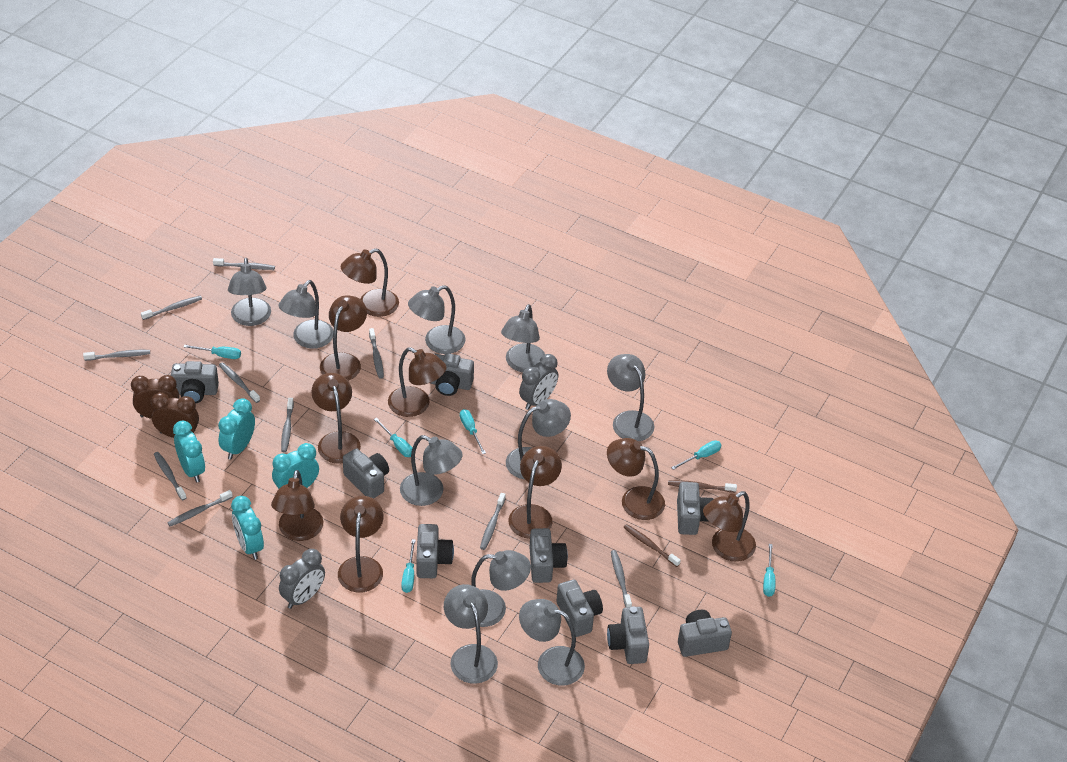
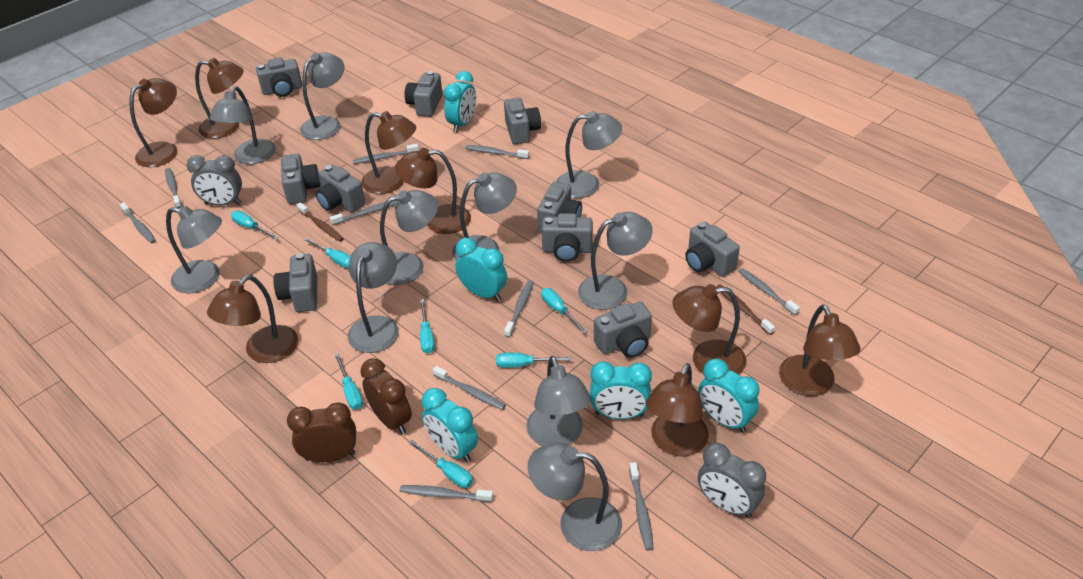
brown lamp: [271,470,323,541] [311,373,361,464] [320,295,367,381] [338,496,383,593] [341,248,399,317] [388,347,447,417] [508,446,562,539] [607,438,665,520] [703,491,756,562] = 9 -> [130,78,177,167] [195,58,244,139] [207,275,298,363] [362,111,416,194] [395,148,471,234] [646,363,709,456] [672,284,746,374] [779,305,860,396] = 8
grey camera: [171,361,219,404] [343,448,389,499] [416,524,454,578] [431,353,474,396] [530,528,568,583] [556,579,603,637] [607,606,649,664] [677,482,713,535] [678,610,732,657] = 9 -> [256,58,302,97] [273,253,317,312] [281,154,320,204] [315,165,365,212] [405,71,443,117] [504,98,541,144] [537,182,582,232] [542,213,593,262] [594,302,652,358] [685,222,740,277] = 10
turquoise clock: [173,420,205,483] [218,398,255,460] [231,496,264,560] [272,443,319,489] = 4 -> [422,388,478,463] [444,71,476,132] [455,238,507,301] [590,361,652,419] [698,359,759,433] = 5
turquoise screwdriver: [184,345,241,359] [374,418,412,457] [401,539,416,593] [460,409,486,454] [671,440,721,470] [763,544,775,597] = 6 -> [231,211,278,240] [304,238,351,268] [335,353,363,410] [408,440,473,488] [420,299,435,354] [496,353,572,368] [541,288,587,334] = 7

